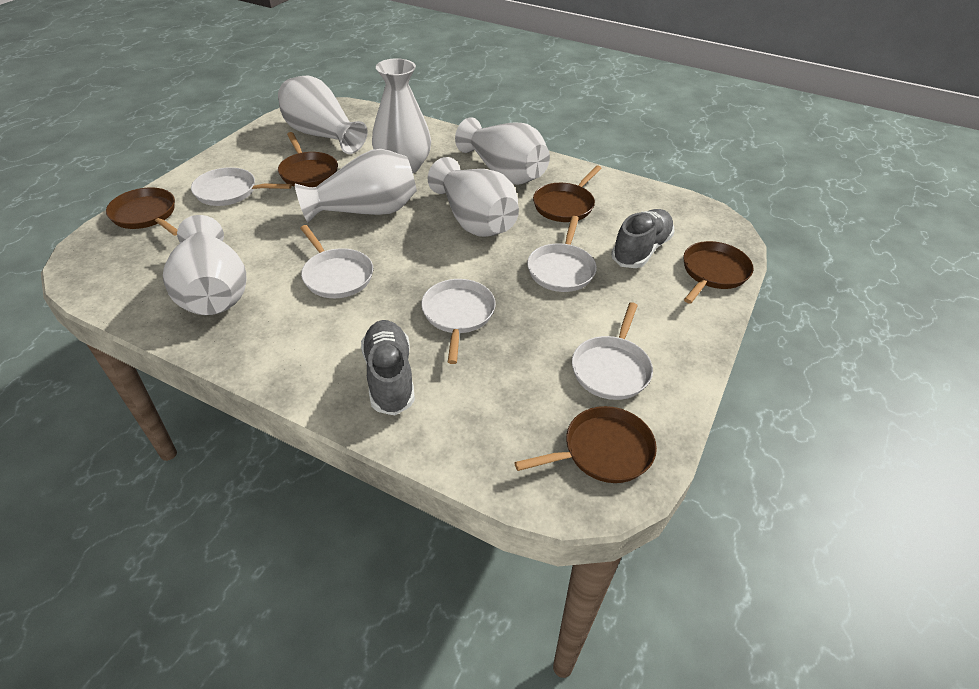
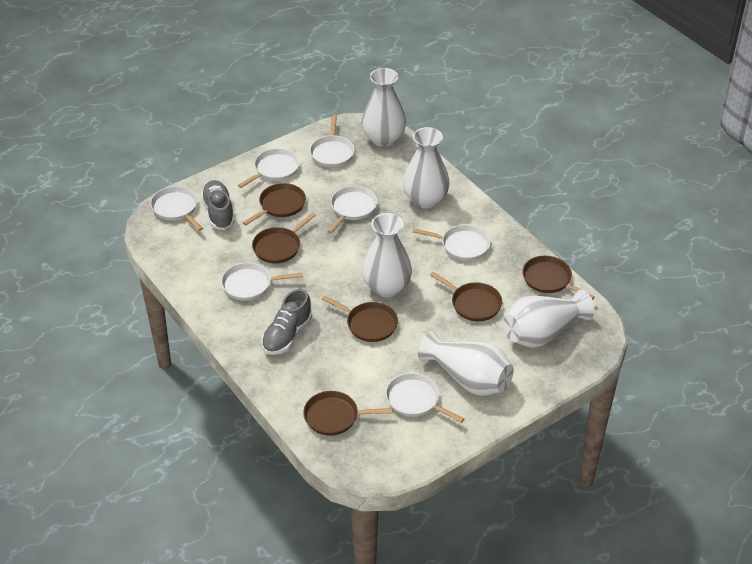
brown pan: [106,187,177,236] [278,132,338,187] [514,406,657,483] [533,165,602,222] [683,241,753,304] = 5 -> [243,183,306,225] [252,213,316,263] [303,391,393,436] [321,296,398,342] [430,272,502,321] [523,256,595,300] = 6
white pan: [191,167,292,206] [300,225,373,298] [421,279,496,364] [527,216,597,292] [572,302,653,400] = 5 -> [150,186,203,231] [221,263,302,300] [238,148,300,188] [310,115,355,167] [327,186,377,234] [386,373,464,423] [413,225,490,261] = 7
white vase: [163,215,246,315] [278,75,368,154] [295,149,417,223] [372,58,431,173] [428,157,519,237] [455,117,550,185] = 6 -> [362,68,406,147] [362,213,412,297] [403,127,450,209] [418,331,514,396] [503,290,594,348] = 5

